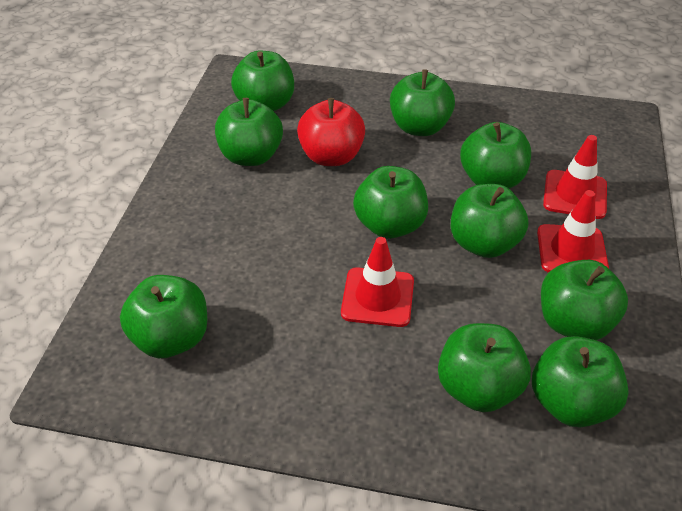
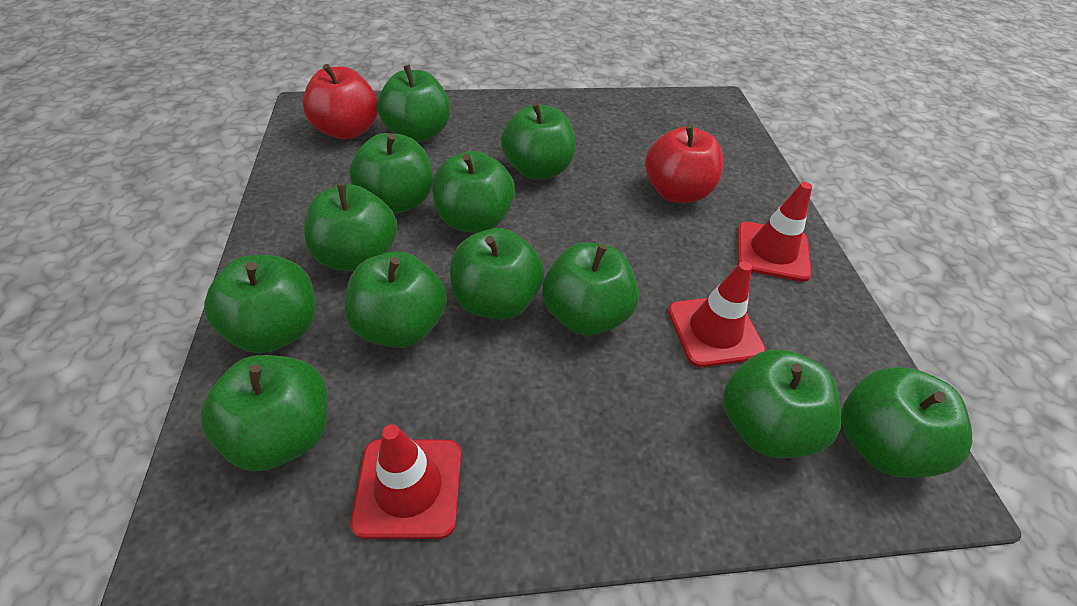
green apple: [120,275,207,358] [215,98,283,166] [231,51,294,111] [353,166,428,239] [390,69,455,136] [438,323,531,412] [451,184,528,258] [460,122,531,188] [532,336,629,427] [541,260,628,340] = 10 -> [201,355,328,471] [204,255,316,353] [304,183,397,272] [345,251,447,348] [349,133,433,214] [378,65,451,142] [432,151,515,233] [450,228,544,320] [501,102,576,180] [543,243,639,336] [723,349,841,458] [841,367,972,478] = 12
red apple: [297,98,365,166] = 1 -> [302,64,378,140] [645,125,723,203] = 2

